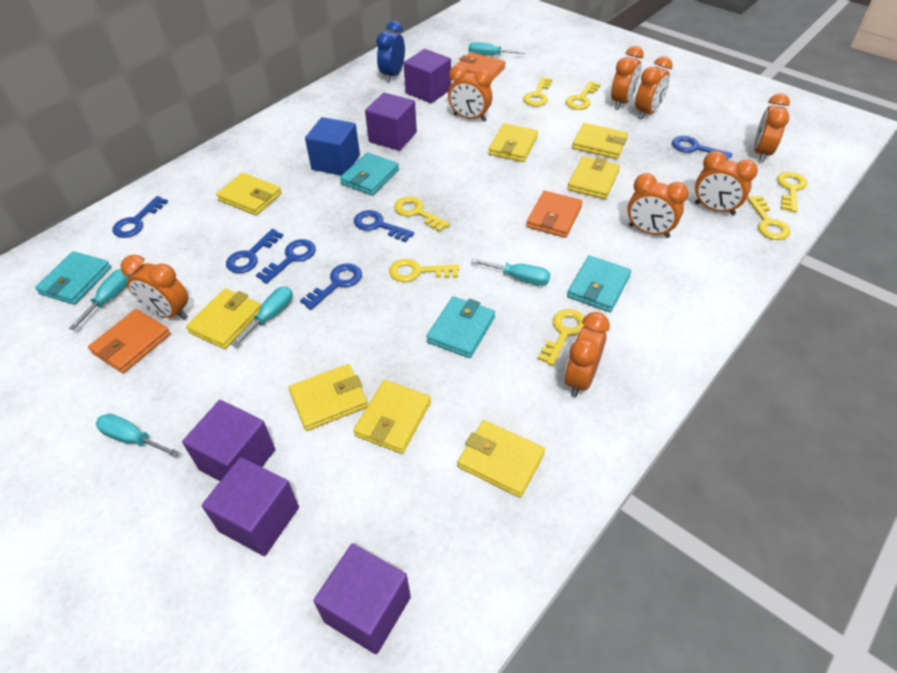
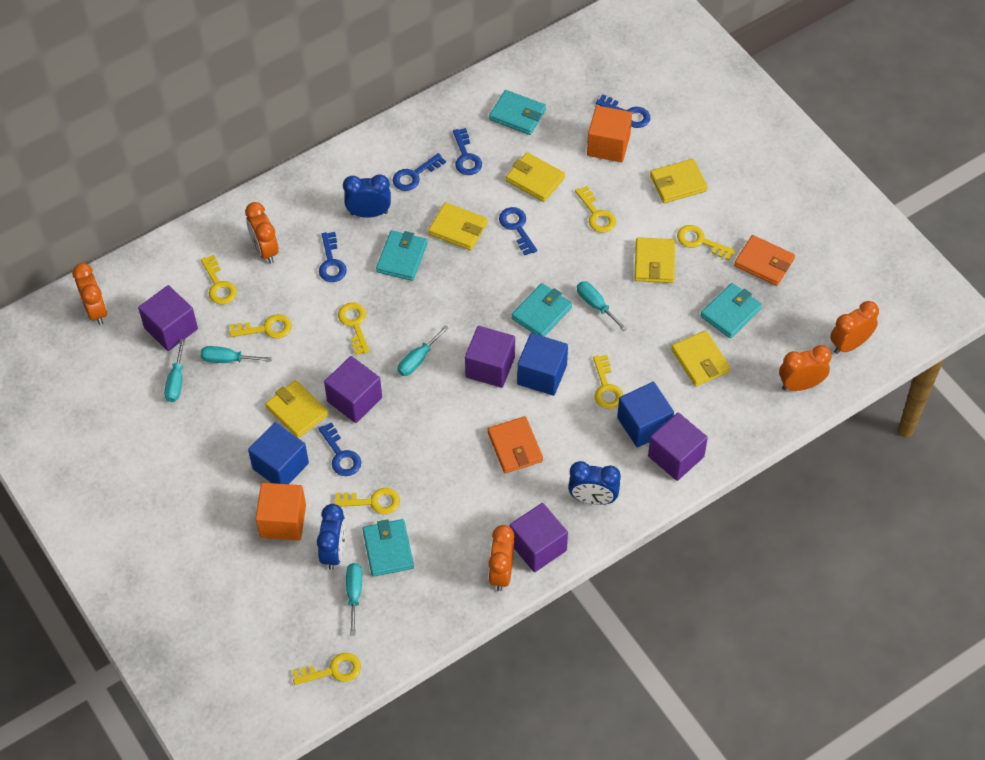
blue clock: [376,21,405,82] = 1 -> [317,504,346,570] [343,175,391,218] [568,461,621,505] = 3
blue cube: [305,117,360,176] = 1 -> [248,422,309,484] [517,333,568,396] [617,382,674,448] = 3
orange clock: [120,255,188,320] [448,65,492,122] [564,312,610,397] [611,46,644,110] [627,173,689,238] [635,56,673,120] [695,151,758,215] [754,93,790,163] = 8 -> [72,263,107,325] [245,202,279,264] [489,525,514,591] [779,345,832,391] [830,301,879,354] = 5
orange cube: none = 0 -> [255,483,306,541] [587,105,632,162] = 2
orange wallet: [88,309,170,373] [457,52,506,81] [526,191,583,238] = 3 -> [487,416,543,473] [734,235,795,286] = 2
turquoise wallet: [35,251,111,305] [340,152,399,196] [426,296,495,358] [567,256,631,312] = 4 -> [362,519,414,577] [376,230,427,281] [489,90,546,135] [512,283,572,337] [700,283,762,338] = 5
yellow key: [389,259,459,282] [394,196,450,232] [523,77,552,107] [537,309,585,366] [566,81,601,110] [747,196,790,240] [777,172,807,212] = 7 -> [201,255,237,304] [230,314,292,338] [292,653,361,685] [334,488,400,514] [338,302,370,355] [575,186,616,233] [593,355,623,409] [677,225,735,261] = 8
yellow wallet: [186,288,261,349] [216,173,281,215] [289,364,368,431] [353,380,431,454] [458,420,545,497] [488,123,538,162] [567,156,620,199] [572,123,628,159] = 8 -> [265,380,329,438] [428,202,488,250] [506,152,565,202] [634,237,675,283] [650,159,708,203] [671,330,731,386] = 6

